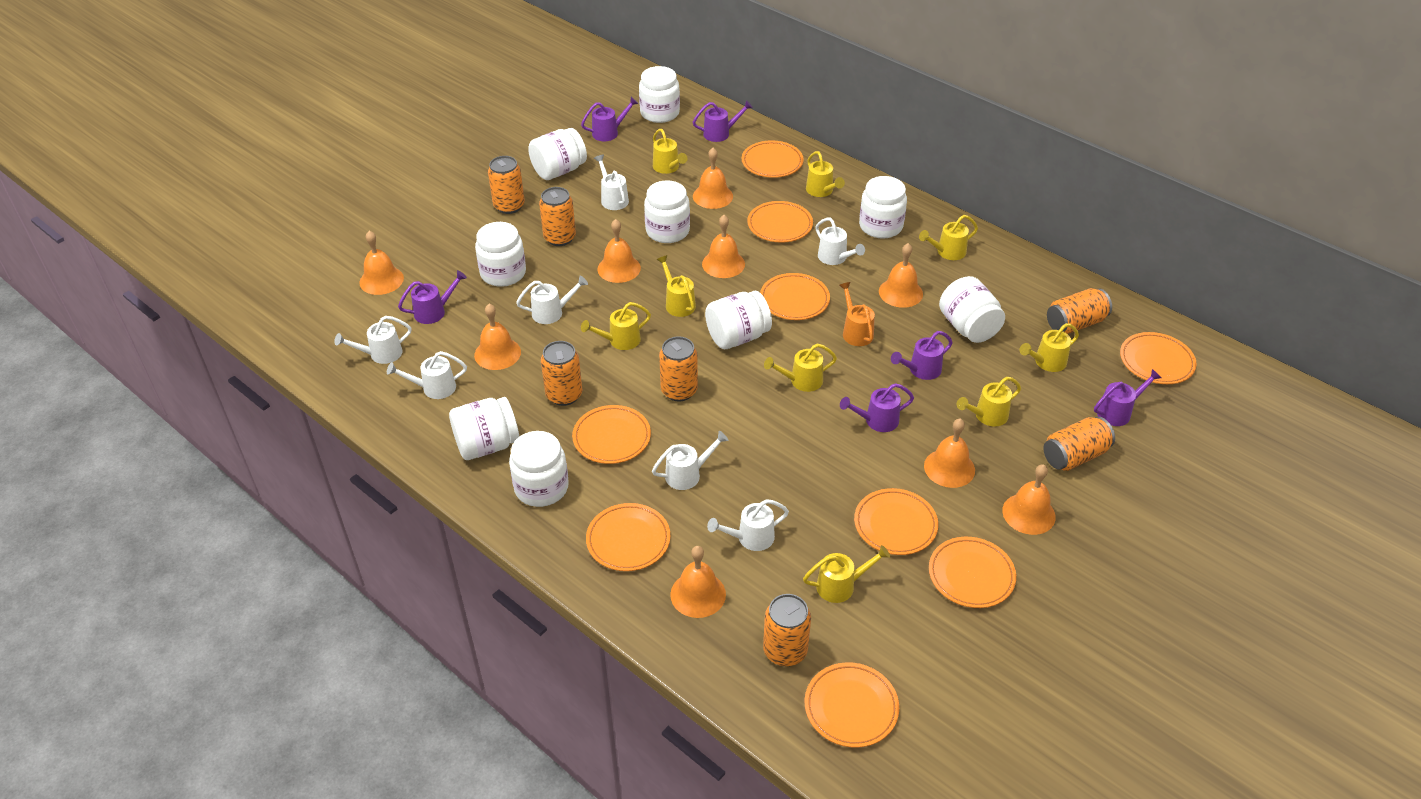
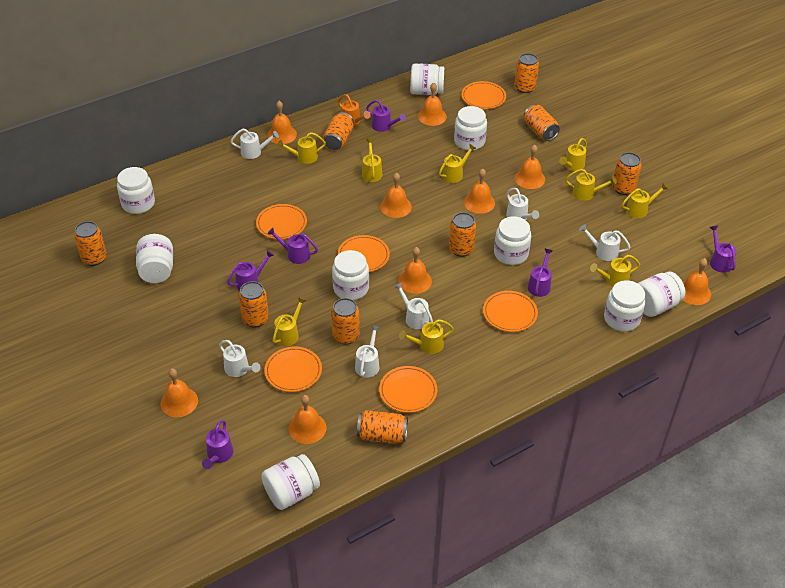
orange can: [488,156,525,214] [539,187,576,246] [541,341,582,406] [659,337,698,401] [763,594,811,666] [1043,417,1115,471] [1047,288,1112,334] = 7 -> [74,221,107,266] [239,281,269,327] [323,112,354,150] [331,298,360,344] [357,410,408,444] [449,212,476,257] [515,53,539,93] [524,105,560,141] [612,152,642,195] = 9
orange plate: [572,405,651,464] [586,503,670,571] [742,141,804,178] [747,201,813,243] [760,273,830,320] [805,662,899,748] [854,488,938,555] [929,537,1016,608] [1120,332,1196,384] = 9 -> [256,204,307,239] [264,347,322,392] [338,235,390,272] [379,366,437,413] [461,81,506,109] [483,291,538,332] = 6
white watering can: [334,316,411,364] [387,351,467,399] [516,276,588,324] [594,155,629,210] [652,431,729,490] [707,499,789,551] [815,218,865,265] = 7 -> [219,340,260,377] [230,129,279,159] [355,325,380,378] [394,282,433,329] [506,188,539,220] [579,224,631,261] = 6

